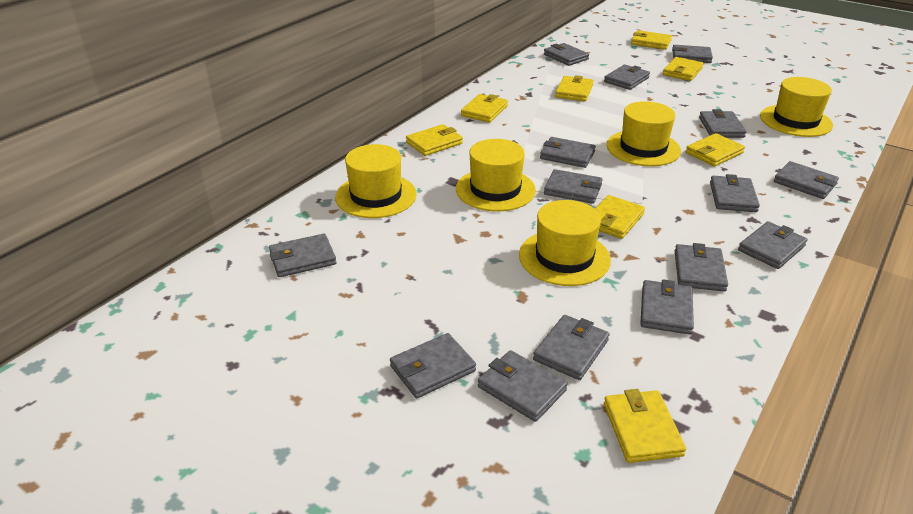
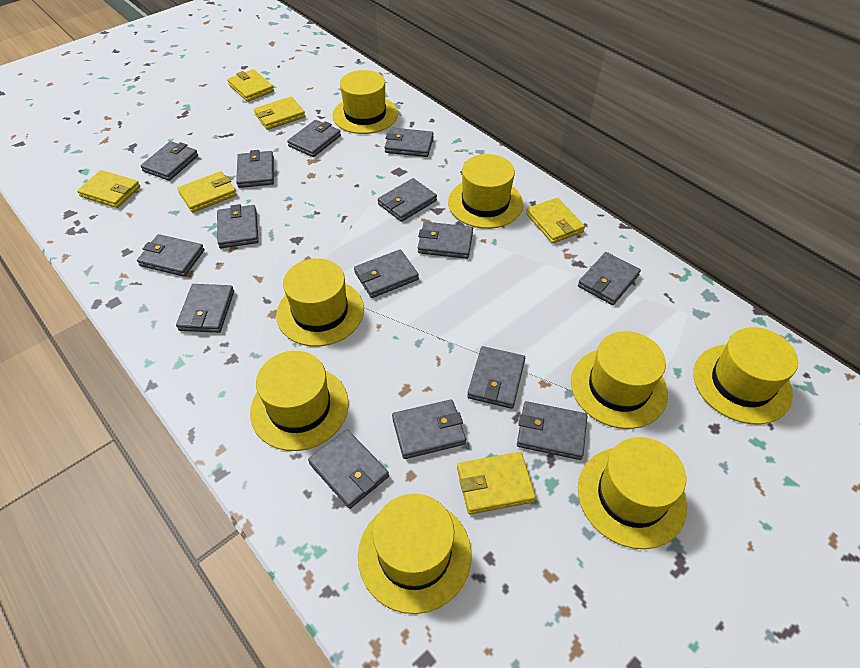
yellow hat: [335,144,416,218] [456,139,536,212] [519,200,611,286] [607,101,681,166] [760,77,833,137] = 5 -> [250,351,349,451] [276,258,364,347] [332,70,398,134] [358,494,472,614] [448,154,523,229] [571,331,668,429] [578,437,687,549] [693,327,798,425] = 8
yellow wallet: [406,124,463,156] [461,94,508,123] [555,75,594,101] [595,195,645,239] [604,389,686,463] [631,30,672,50] [663,57,704,81] [686,133,745,167] = 8 -> [77,170,140,208] [177,171,237,213] [227,69,274,102] [254,97,305,130] [457,452,536,514] [526,198,585,243] = 6

